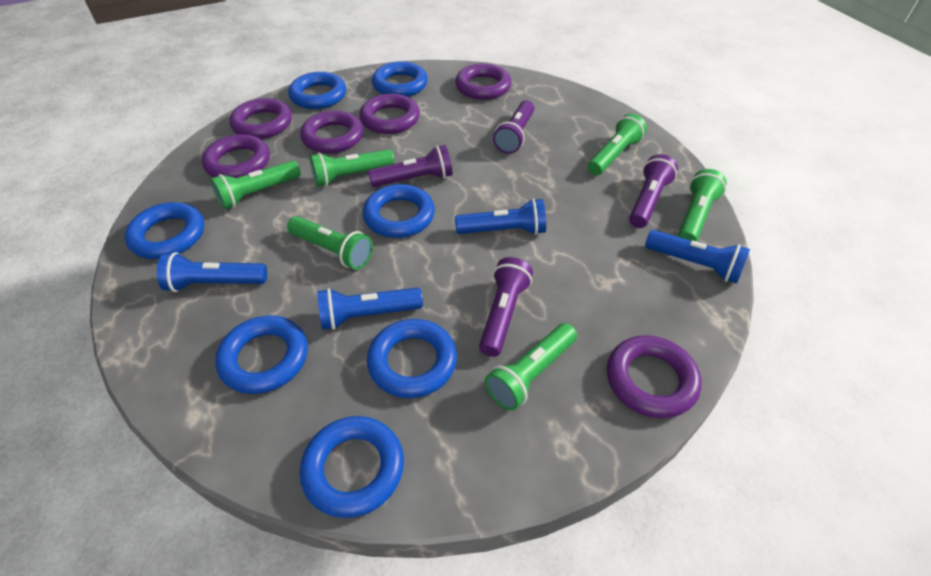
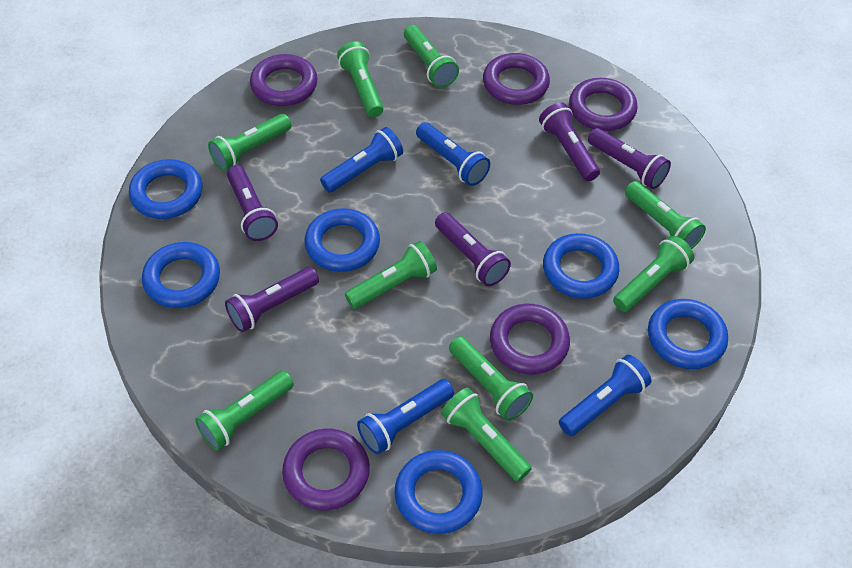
blue ring: [125,202,204,259] [215,315,308,394] [288,72,346,109] [300,416,404,518] [363,184,435,238] [367,319,457,398] [372,62,428,97] = 7 -> [129,159,202,219] [142,242,220,308] [305,208,380,272] [395,450,483,534] [543,233,619,299] [648,299,728,369] = 6
green flashlight: [210,161,301,209] [287,216,373,270] [310,149,395,187] [485,323,577,411] [588,114,647,175] [678,169,727,241] = 6 -> [195,370,294,450] [208,114,291,171] [337,41,384,117] [345,241,437,309] [404,25,459,88] [441,387,532,482] [449,336,533,421] [613,235,694,312] [625,181,706,249] = 9
purple flashlight: [368,145,453,187] [479,257,533,357] [493,100,534,154] [629,154,678,228] = 4 -> [225,267,319,332] [227,165,278,241] [435,212,511,286] [539,102,600,181] [588,128,671,189] = 5
purple ring: [202,134,270,178] [229,98,292,139] [300,111,363,153] [359,94,420,134] [455,63,511,100] [607,335,702,418] = 6 -> [250,54,317,106] [282,429,370,510] [483,53,550,105] [490,304,570,375] [569,78,638,131] = 5

